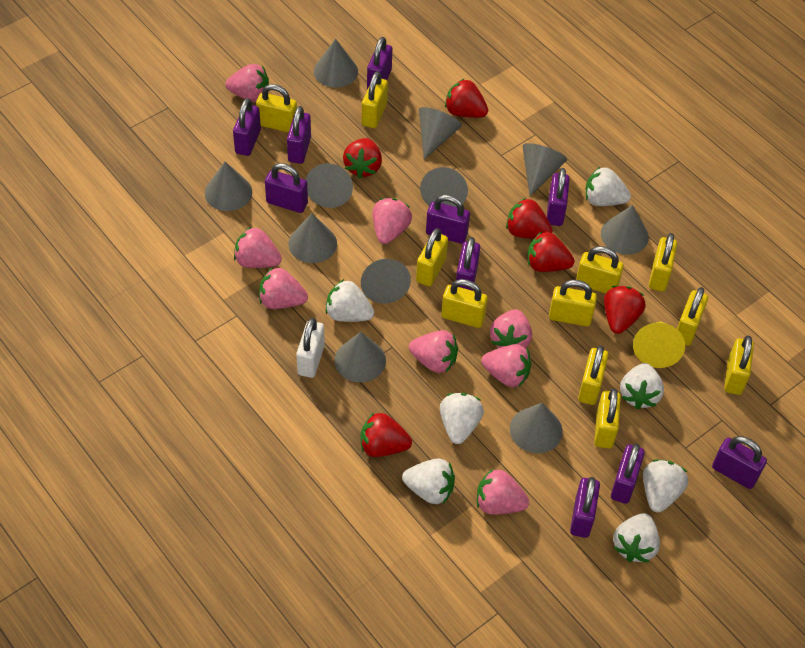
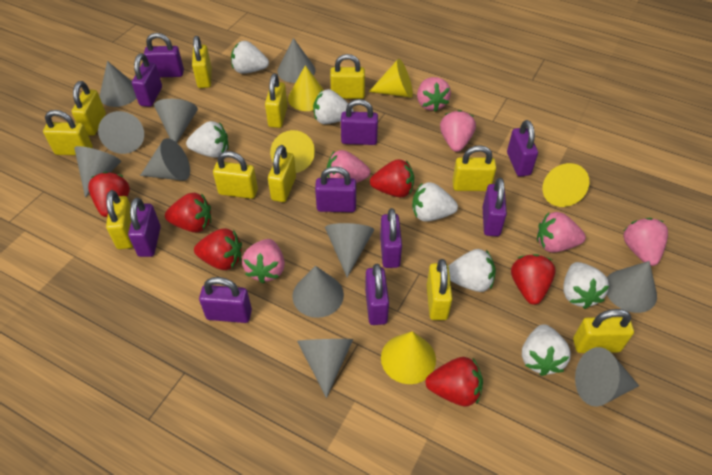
pink strawberry: [225,64,269,102] [234,227,282,268] [259,267,308,309] [373,198,412,244] [409,330,458,373] [477,468,529,515] [481,344,531,387] [490,309,532,348] = 8 -> [242,239,285,283] [327,150,370,183] [417,77,451,112] [440,110,476,152] [537,212,586,253] [623,218,668,266] = 6
white padlock: [296,318,325,378] = 1 -> none = 0
yellow cone: [633,321,685,368] = 1 -> [270,130,315,173] [288,65,324,111] [369,59,413,98] [381,331,436,384] [542,163,589,207] = 5

